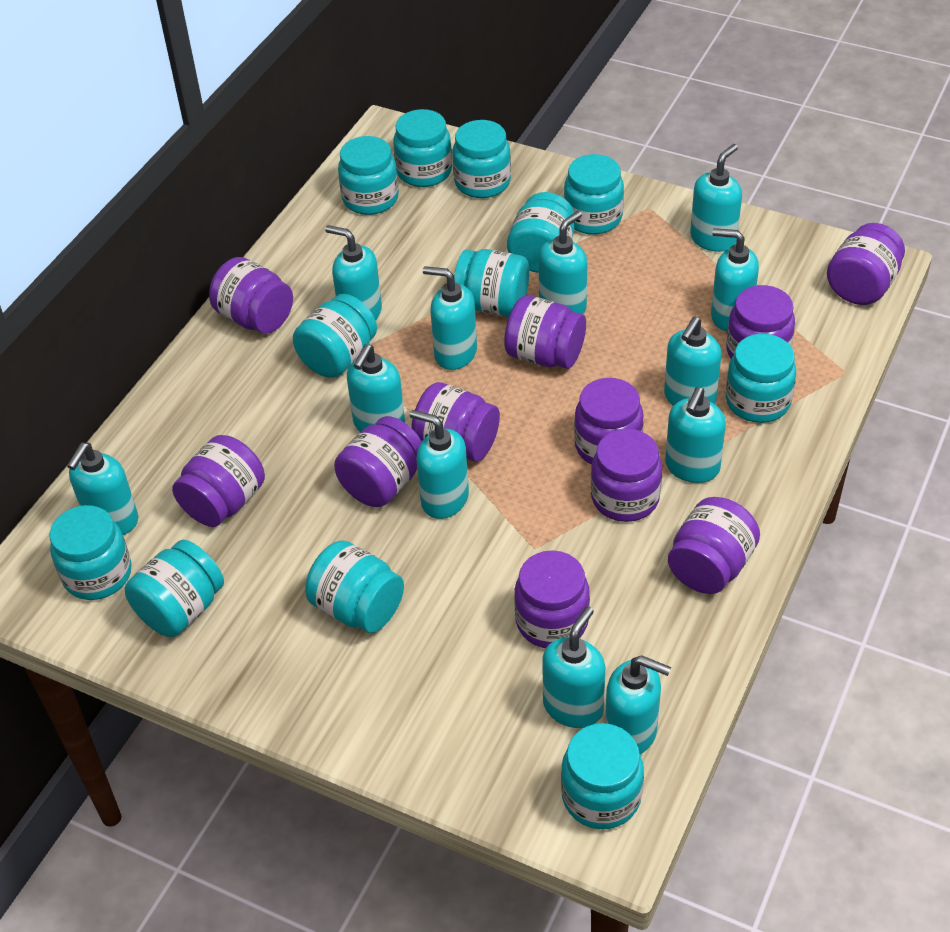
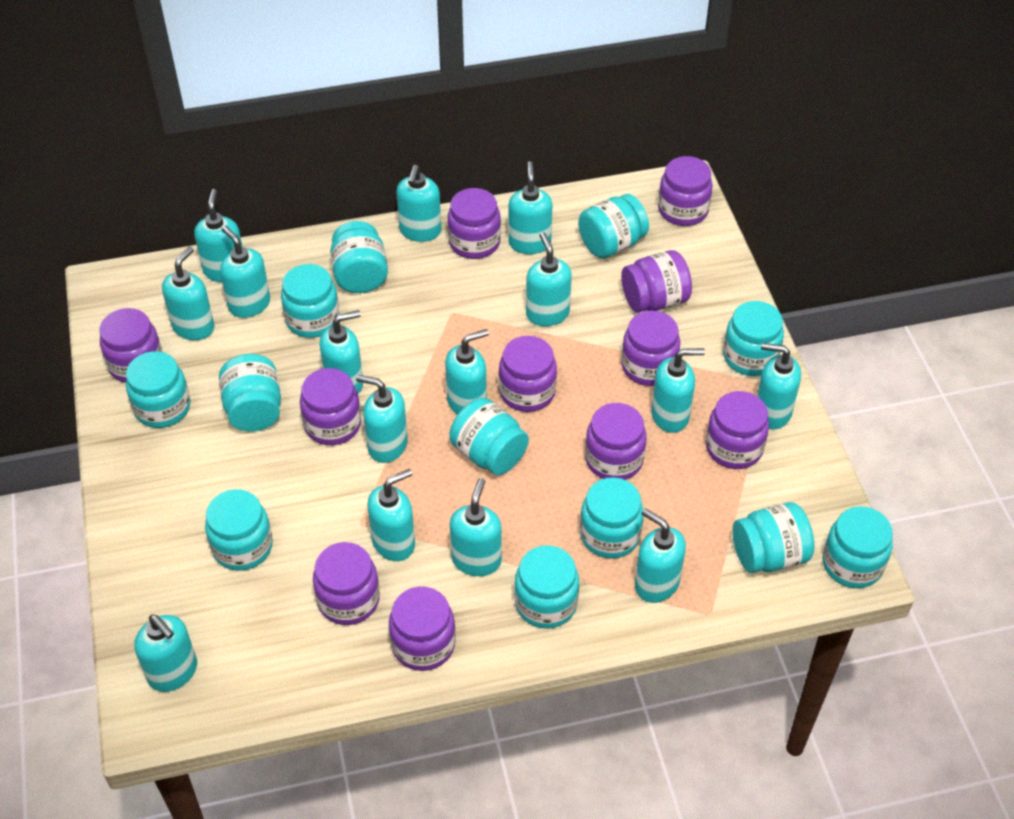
turquoise soap dispenser: [67,443,139,535] [325,225,382,320] [347,344,405,432] [410,410,469,519] [423,266,477,370] [539,211,587,314] [542,606,605,728] [605,655,671,754] [664,317,721,406] [665,387,726,483] [690,144,742,252] [711,228,759,331] = 12 -> [134,614,197,692] [162,246,214,340] [194,189,243,282] [220,226,270,318] [320,310,363,394] [356,375,408,463] [367,469,415,561] [396,165,441,242] [445,329,489,415] [450,478,502,576] [508,161,553,254] [526,232,572,326] [635,508,686,603] [651,348,705,433] [757,343,801,430] = 15

